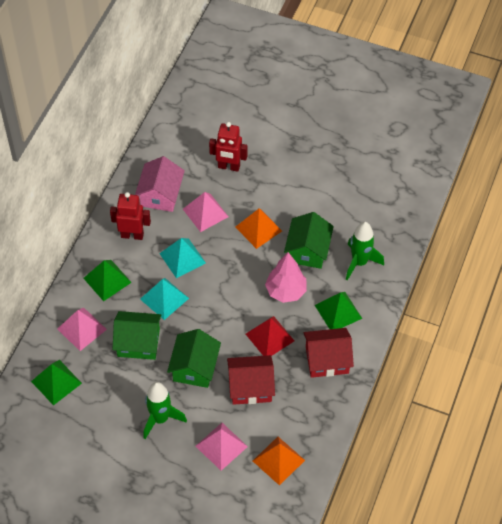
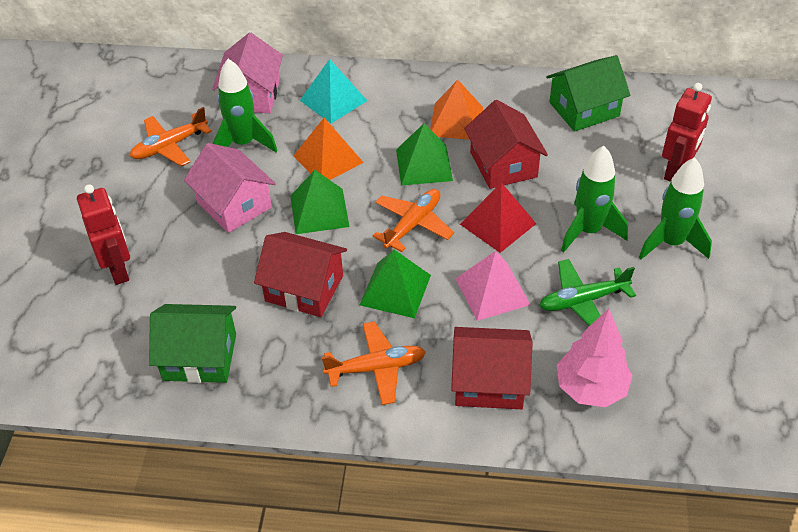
green house: [112,311,162,360] [167,329,221,388] [284,212,334,269] = 3 -> [149,304,236,383] [546,55,630,132] = 2
green plane: none = 0 -> [539,259,636,326] = 1
green rocket: [143,382,187,439] [346,222,384,280] = 2 -> [213,59,277,152] [561,146,628,253] [639,158,712,260] = 3
orange plane: none = 0 -> [130,107,212,167] [322,321,426,405] [373,189,454,252] = 3
pink house: [135,156,185,212] = 1 -> [184,143,276,233] [212,32,283,113] = 2
pink pyramid: [57,308,107,351] [183,192,229,232] [196,423,248,471] = 3 -> [455,251,531,321] = 1
red house: [227,355,275,405] [304,328,354,378] = 2 -> [254,232,347,317] [451,327,533,409] [464,100,548,189] = 3
turquoise pyramid: [140,278,189,320] [159,238,206,278] = 2 -> [300,59,367,123] = 1

